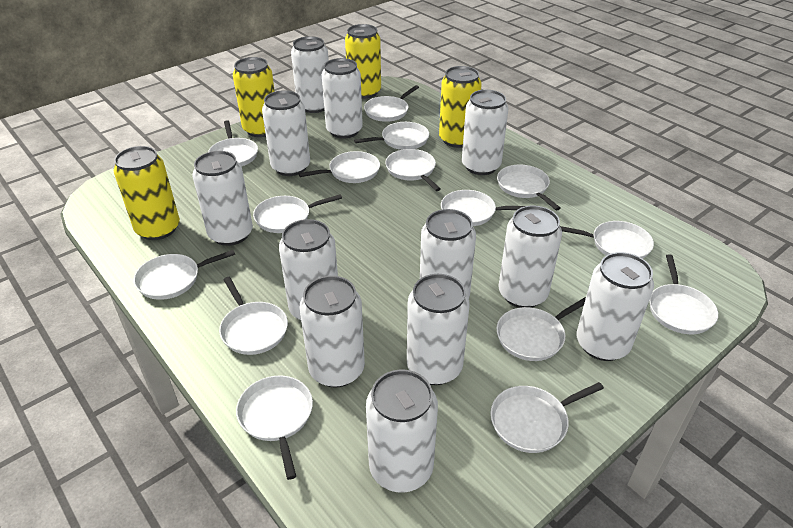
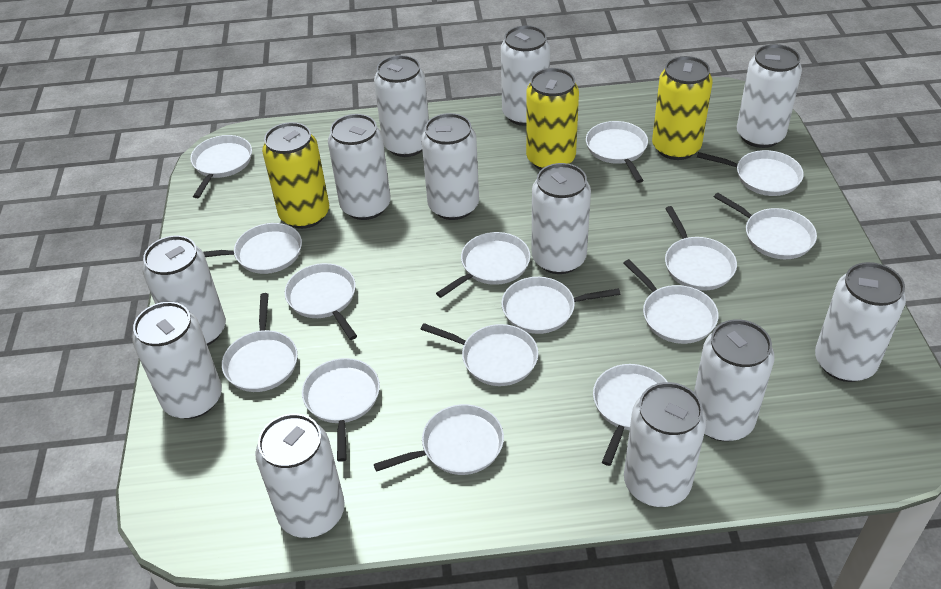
yellow can: [113,146,180,240] [233,57,275,137] [345,24,381,99] [439,66,482,148] = 4 -> [262,122,329,229] [526,68,579,170] [652,56,713,160] = 3

